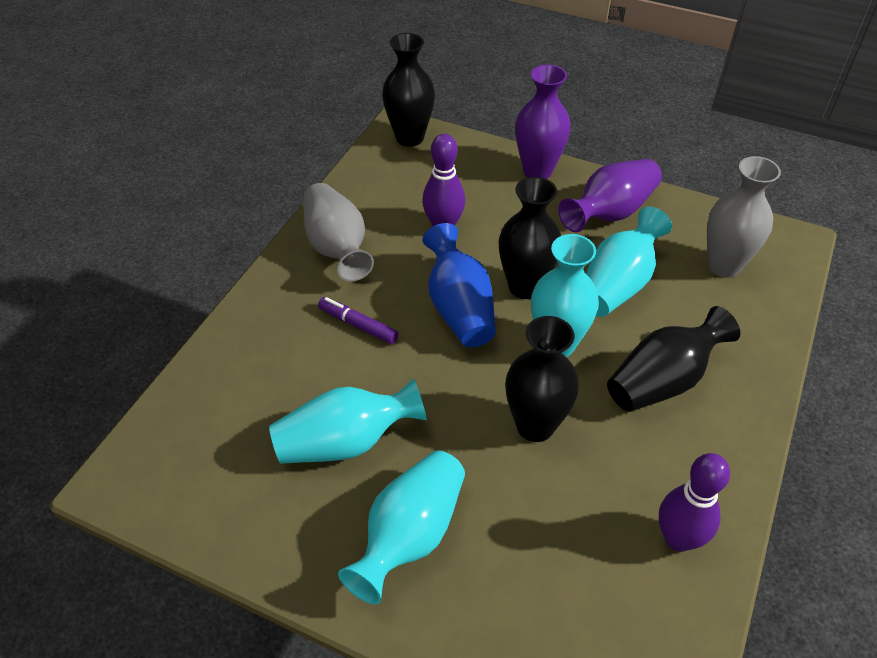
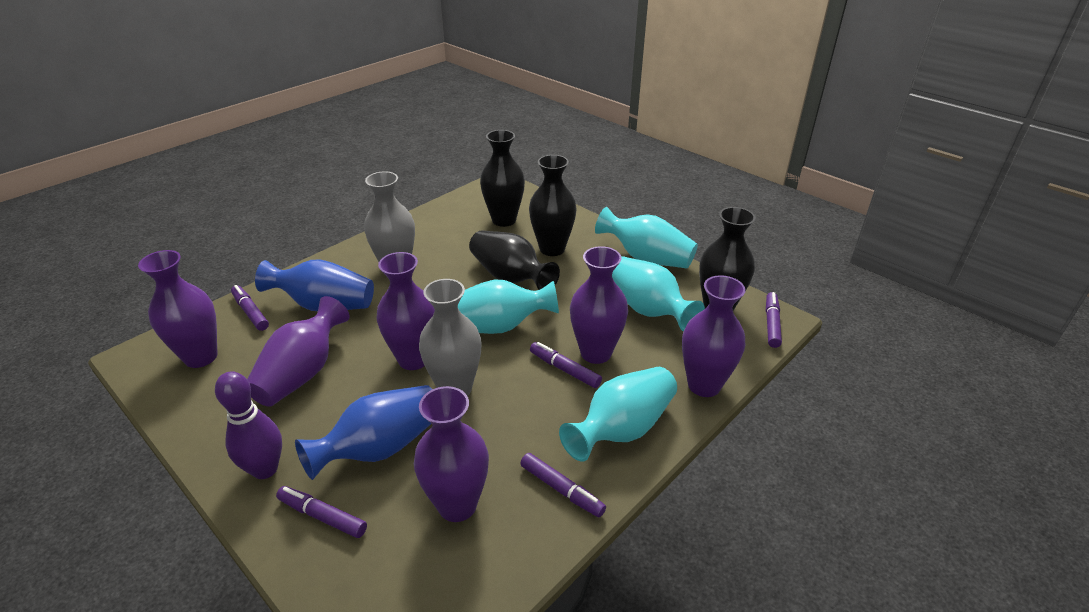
blue vase: [423,223,496,347] = 1 -> [255,259,374,311] [295,385,432,480] = 2
purple bowling pin: [422,134,465,226] [659,453,730,552] = 2 -> [215,371,282,479] = 1
purple marker: [318,297,399,344] = 1 -> [231,285,269,331] [276,486,367,538] [520,453,606,517] [530,342,602,388] [766,292,782,348] = 5
purple vase: [515,64,571,179] [558,159,662,232] = 2 -> [138,250,217,368] [247,296,350,407] [376,252,435,370] [414,386,489,522] [570,246,628,364] [682,275,746,397] = 6

